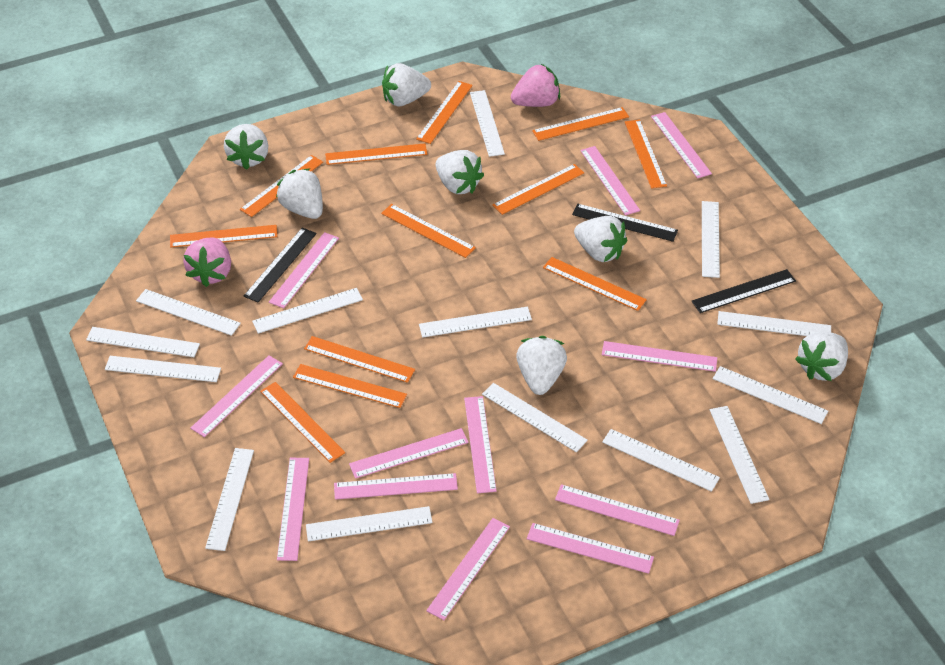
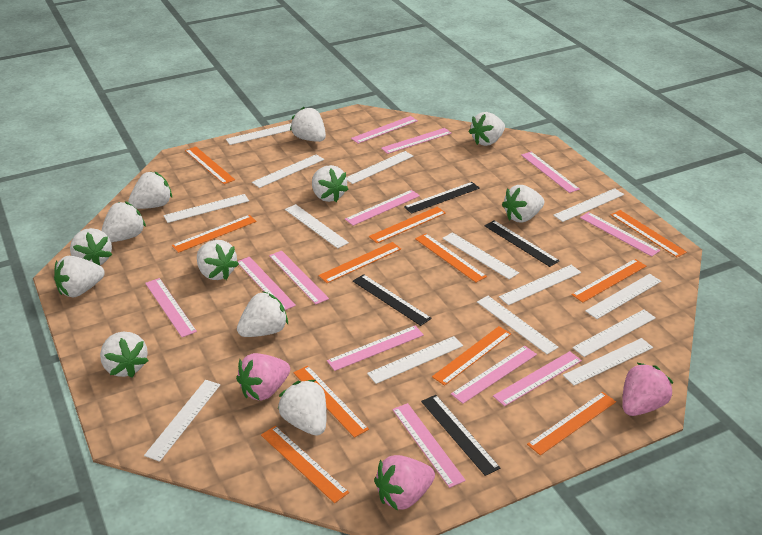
black ruler: [244,228,317,302] [572,204,678,242] [692,269,796,313] = 3 -> [353,274,432,326] [404,182,480,214] [421,395,500,476] [484,220,560,267] = 4
orange ruler: [170,225,277,248] [240,155,323,217] [260,382,345,463] [293,364,407,408] [304,336,415,383] [325,143,427,165] [381,204,476,258] [416,81,473,144] [492,164,584,215] [532,107,629,141] [543,257,647,311] [625,120,667,189] = 12 -> [172,215,257,253] [185,146,235,184] [261,426,349,503] [294,366,369,438] [318,242,401,283] [369,207,446,243] [415,233,487,282] [432,326,511,386] [527,392,616,455] [572,259,646,303] [611,210,687,257] = 11
pink strawberry: [183,237,231,287] [511,64,560,107] = 2 -> [236,353,290,401] [374,455,435,511] [622,363,673,416] = 3
white strawberry: [224,124,269,170] [276,168,323,219] [382,63,431,106] [436,150,484,194] [516,336,567,395] [574,216,627,262] [795,332,848,381] = 7 -> [54,256,105,297] [70,228,112,265] [100,332,149,378] [101,201,146,242] [128,171,172,209] [197,240,239,280] [237,291,288,337] [278,380,327,436] [290,107,326,142] [312,165,349,202] [469,112,505,146] [502,185,544,223] = 12

